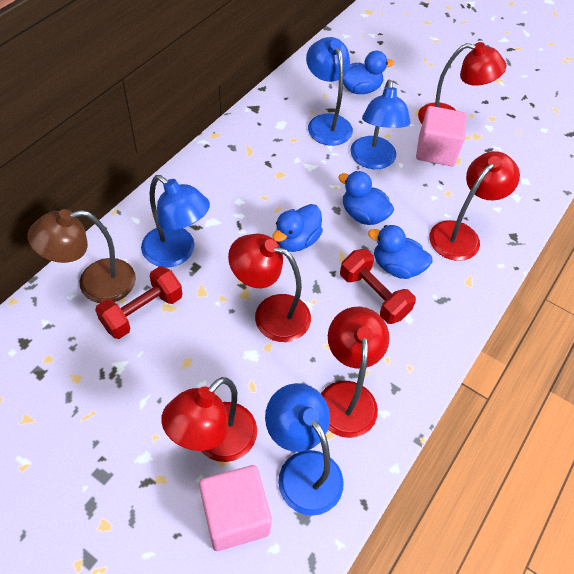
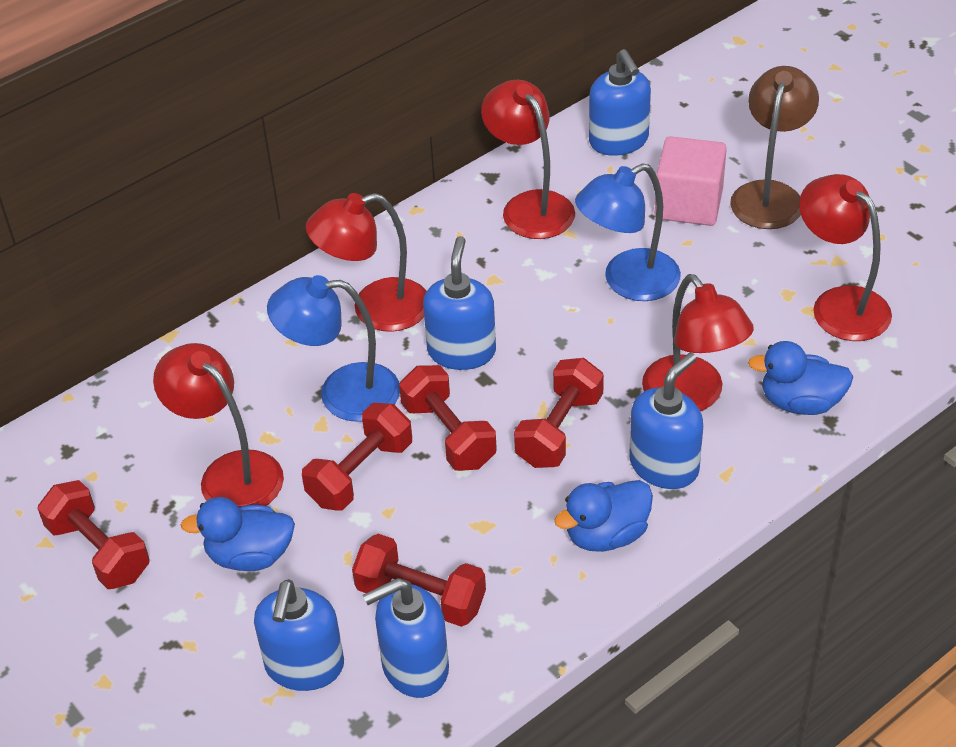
blue duck: [273,204,323,252] [338,171,394,225] [343,51,394,94] [368,225,433,279] = 4 -> [181,497,295,571] [554,480,653,552] [748,341,854,415] = 3
blue lamp: [141,175,210,267] [265,383,344,516] [306,37,353,146] [350,79,411,169] = 4 -> [267,275,400,422] [575,163,681,301] = 2
blue soap dispenser: none = 0 -> [254,579,344,691] [363,578,449,698] [423,236,496,370] [589,49,651,156] [629,353,703,489] = 5
pink cube: [199,465,272,551] [416,106,467,166] = 2 -> [655,136,727,226] = 1
red dumbbell: [95,266,182,339] [340,249,416,324] = 2 -> [37,480,150,589] [302,403,412,511] [352,534,486,627] [399,365,497,471] [514,358,604,468] = 5

